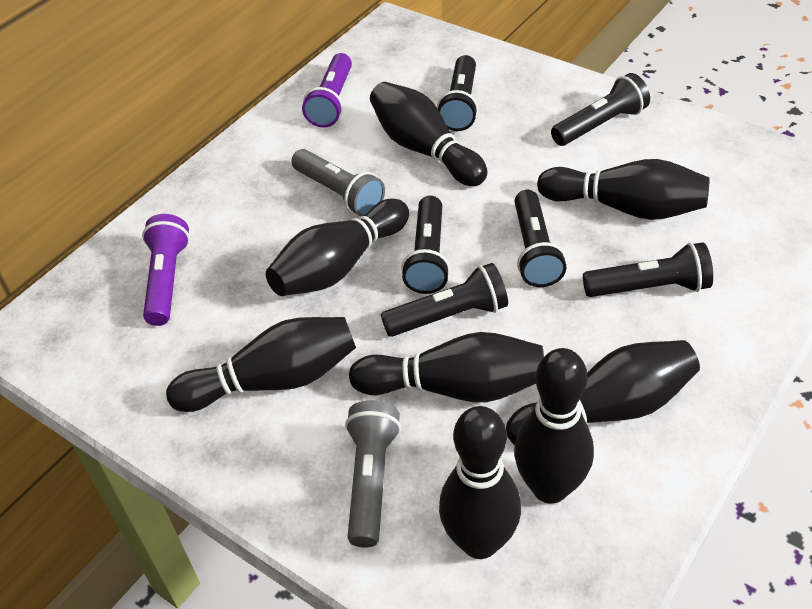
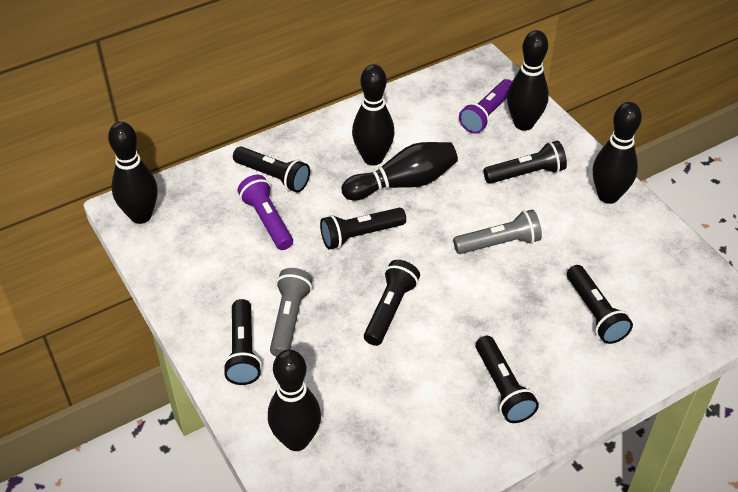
black bowling pin: [166,317,356,412] [266,199,409,296] [349,332,544,402] [370,82,487,186] [439,406,521,559] [506,340,700,445] [514,348,594,504] [537,159,710,220] = 8 -> [108,122,158,224] [268,350,321,451] [342,142,458,201] [352,64,395,166] [507,30,549,131] [593,102,642,204] = 6
black flashlight: [381,263,508,337] [401,196,450,294] [437,55,478,131] [515,190,566,287] [551,73,650,146] [583,242,713,297] = 6 -> [223,299,262,385] [233,147,310,193] [320,208,406,249] [364,260,420,346] [476,336,539,423] [483,141,567,184] [567,265,633,344] = 7

